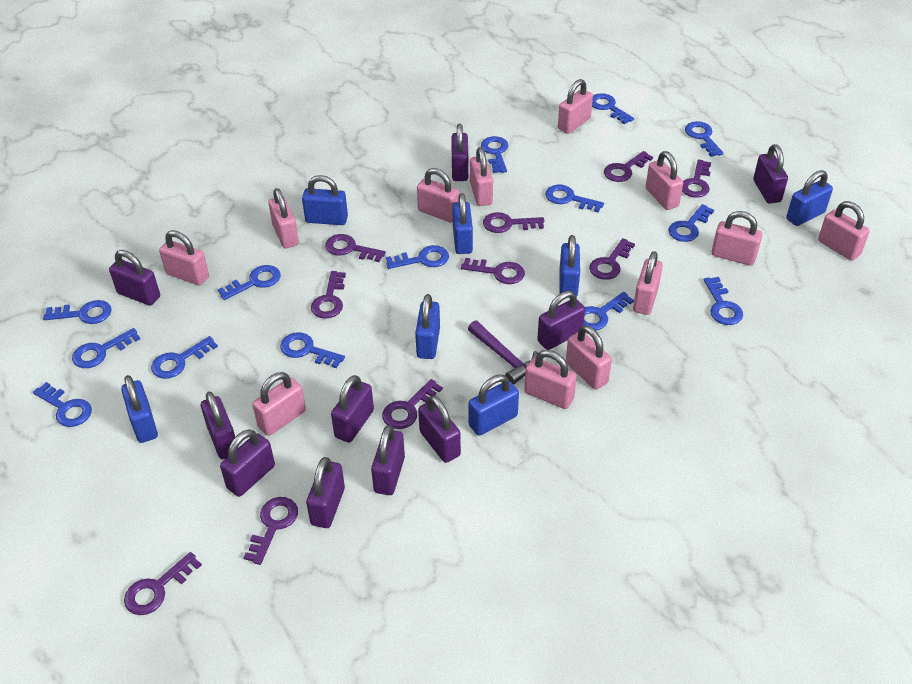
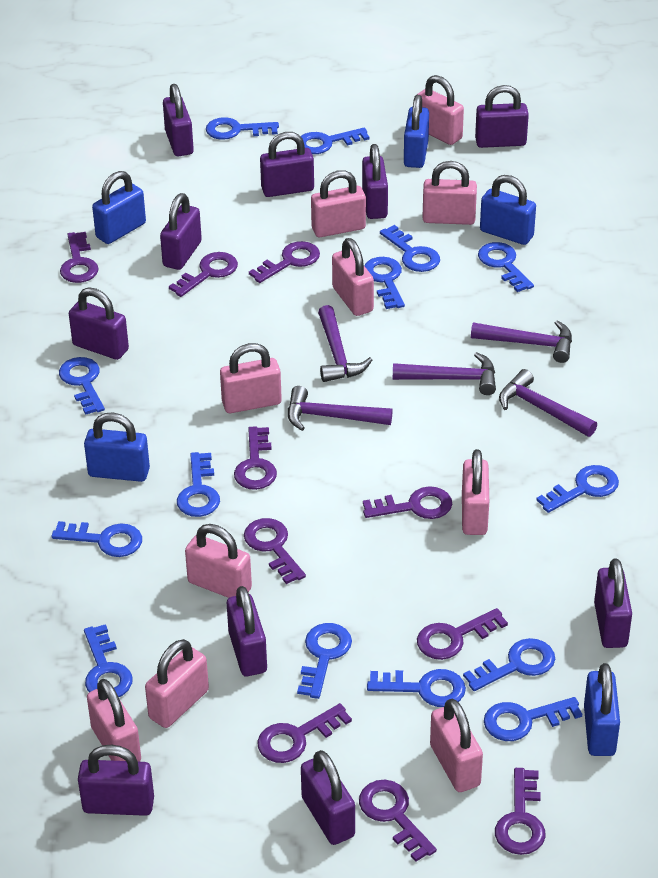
blue padlock: [121,375,158,443] [302,175,348,225] [415,294,440,359] [452,193,473,254] [469,375,519,436] [560,235,580,297] [786,170,833,226] = 7 -> [84,413,150,482] [92,171,146,244] [404,95,429,168] [480,175,536,245] [584,663,620,756] = 5
pink padlock: [159,230,209,285] [252,372,306,436] [268,188,299,248] [417,168,459,223] [470,147,493,206] [524,350,577,409] [558,79,593,134] [566,325,612,390] [633,251,663,315] [645,151,683,210] [711,211,763,266] [818,201,870,261] = 12 -> [87,679,141,762] [145,639,209,728] [185,524,252,598] [220,343,282,413] [311,170,366,237] [332,238,374,316] [417,75,464,145] [422,161,477,225] [430,699,483,792] [462,449,489,535] = 10
purple hammer: [468,320,538,385] = 1 -> [288,386,393,431] [318,305,372,382] [393,352,496,395] [471,320,572,363] [499,369,597,437] = 5

